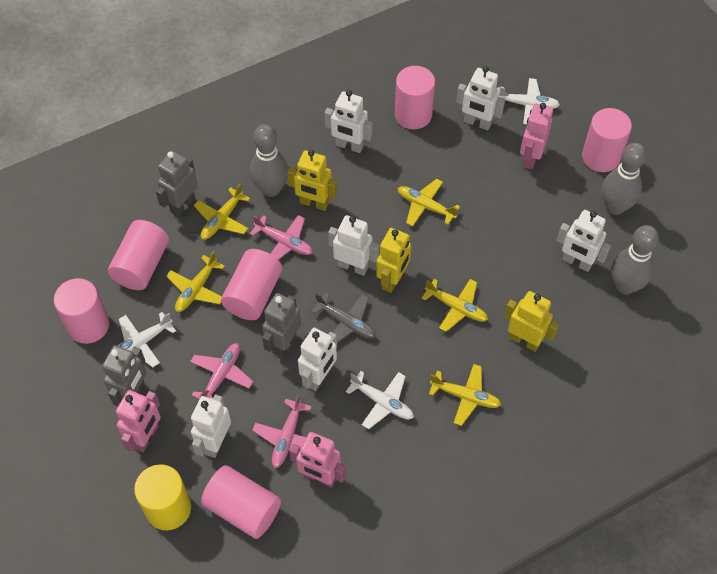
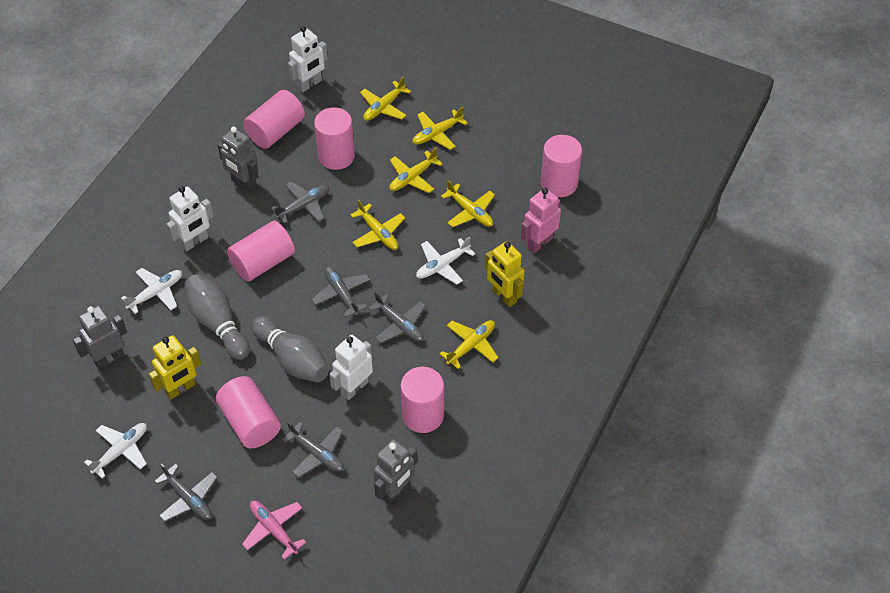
grey bowling pin: [250,124,288,197] [602,143,646,215] [612,225,659,294] = 3 -> [184,274,250,360] [251,316,329,382] = 2
grey plane: [311,293,375,343] = 1 -> [155,463,218,522] [271,182,329,223] [282,422,344,477] [311,266,370,318] [368,292,426,343] = 5
pink plane: [190,343,253,399] [250,215,313,260] [252,394,312,468] = 3 -> [242,501,307,560] = 1
pink robot: [116,390,161,452] [289,432,346,488] [520,103,553,170] = 3 -> [521,188,561,253] = 1
white robot: [191,394,231,458] [298,328,337,391] [325,90,373,153] [328,215,379,276] [456,66,505,130] [556,210,611,272] = 6 -> [167,186,214,251] [288,26,328,92] [329,335,373,400] = 3
yellow cylinder: [134,464,191,530] = 1 -> none = 0
yellow plane: [166,251,225,312] [194,183,250,240] [398,179,460,226] [422,279,488,332] [429,364,501,426] = 5 -> [351,199,405,250] [360,76,411,121] [389,148,443,193] [412,107,468,150] [440,320,498,369] [441,180,495,227] = 6
yellow robot: [287,150,337,211] [376,228,411,293] [504,291,559,352] = 3 -> [149,335,201,399] [485,241,525,307] = 2

